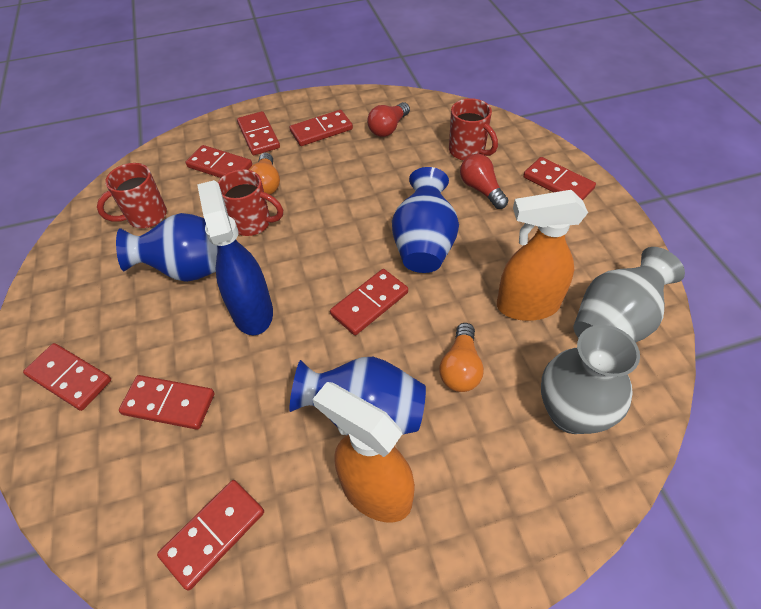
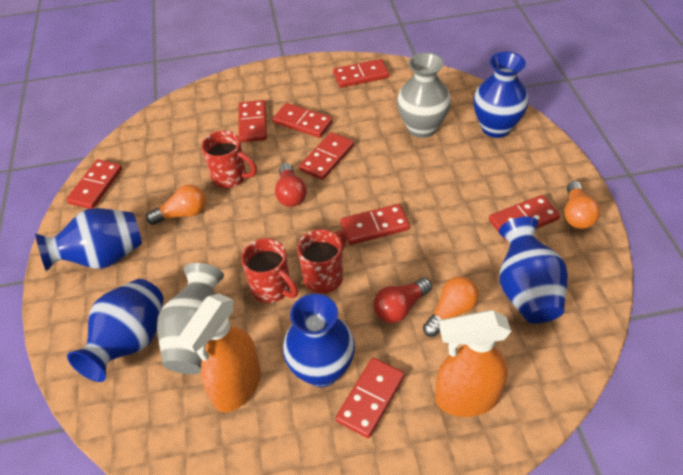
blue spray bottle: [197,180,273,335] = 1 -> none = 0
blue vase: [116,213,218,282] [289,357,426,436] [392,167,459,273] = 3 -> [35,208,142,271] [67,279,164,382] [283,294,355,387] [473,52,529,138] [499,217,568,323] = 5
orange light bulb: [249,153,280,195] [439,323,484,392] = 2 -> [146,185,206,225] [423,276,479,337] [564,181,600,229] = 3

